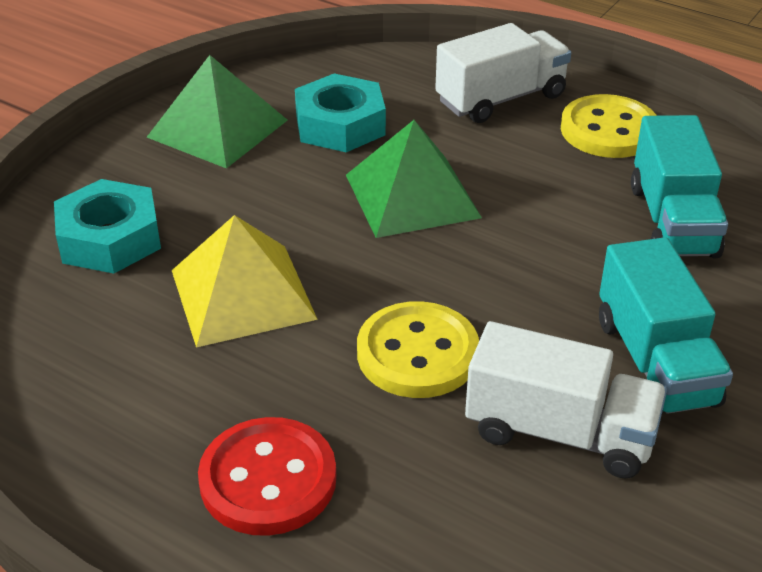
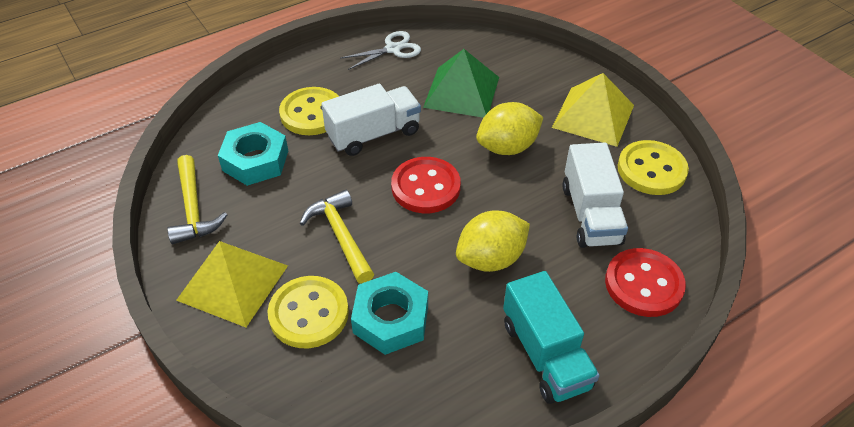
green pyramid: [147,55,288,169] [346,120,482,238] = 2 -> [423,49,499,118] = 1
red button: [198,417,336,536] = 1 -> [391,157,461,213] [605,248,686,317] = 2
turquoise truck: [599,237,733,414] [631,115,728,258] = 2 -> [503,271,600,404] = 1
white scissors: none = 0 -> [340,31,421,70] = 1
yellow button: [357,301,479,398] [561,94,657,158] = 2 -> [268,276,349,348] [279,87,339,135] [618,140,689,195] = 3
yellow hammer: none = 0 -> [167,155,227,244] [300,189,374,284] = 2
yellow lemon: none = 0 -> [456,210,530,272] [476,102,544,155] = 2
yellow pyramid: [172,215,318,347] = 1 -> [176,241,288,327] [552,73,634,147] = 2

